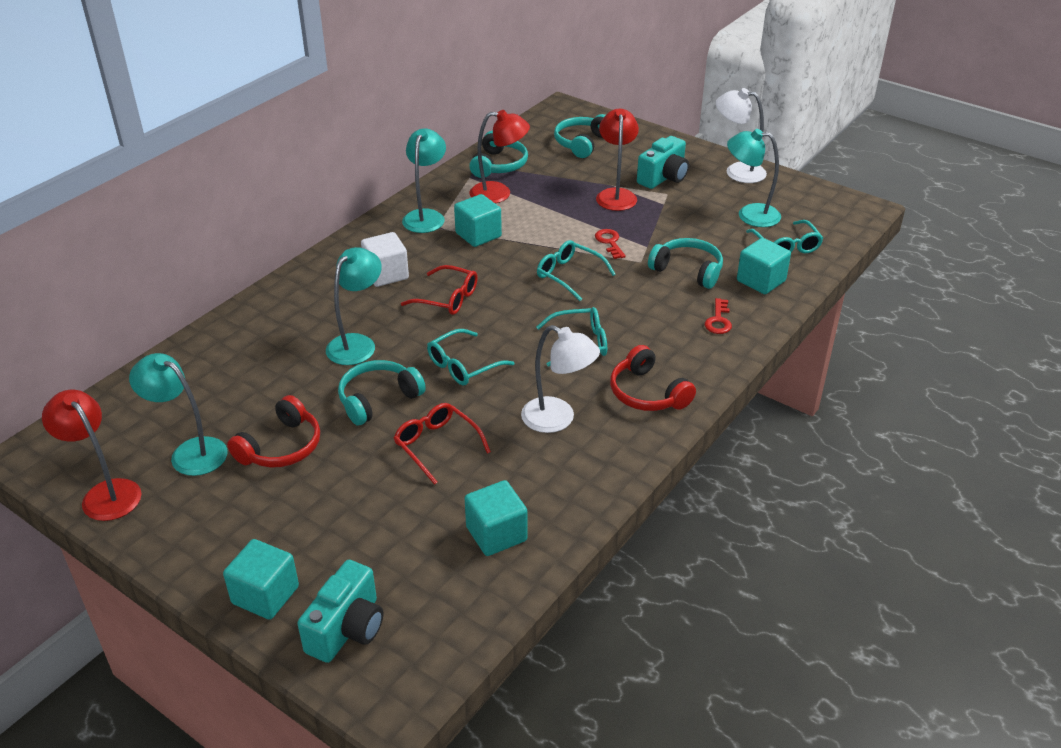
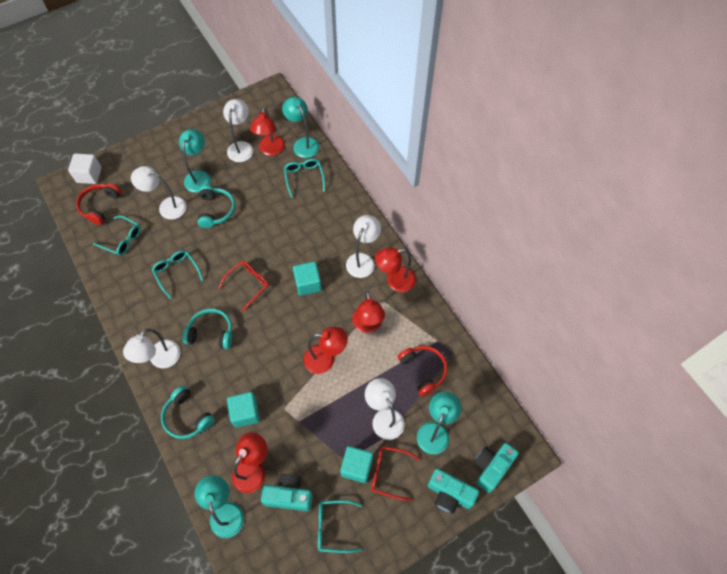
red key: [595,229,626,259] [705,298,732,334] = 2 -> none = 0
red lamp: [42,390,142,521] [469,110,530,203] [596,109,639,211] = 3 -> [232,432,267,493] [250,107,285,156] [303,327,348,374] [352,291,385,333] [375,247,416,292] = 5
turquoise camera: [297,560,383,663] [637,136,689,189] = 2 -> [261,474,313,511] [428,468,479,514] [474,443,519,493] = 3
turquoise cube: [223,539,299,620] [454,194,502,247] [465,480,528,556] [737,238,791,294] = 4 -> [227,392,260,428] [293,261,322,296] [340,446,373,483] = 3
turquoise headphones: [338,360,426,425] [469,130,528,178] [554,114,606,158] [648,238,723,289] = 4 -> [161,386,215,439] [182,309,232,349] [198,185,235,228] = 3
white lamp: [521,325,600,433] [716,88,767,183] = 2 -> [123,329,180,369] [131,166,187,219] [223,99,253,162] [346,215,381,278] [365,378,405,440] = 5

